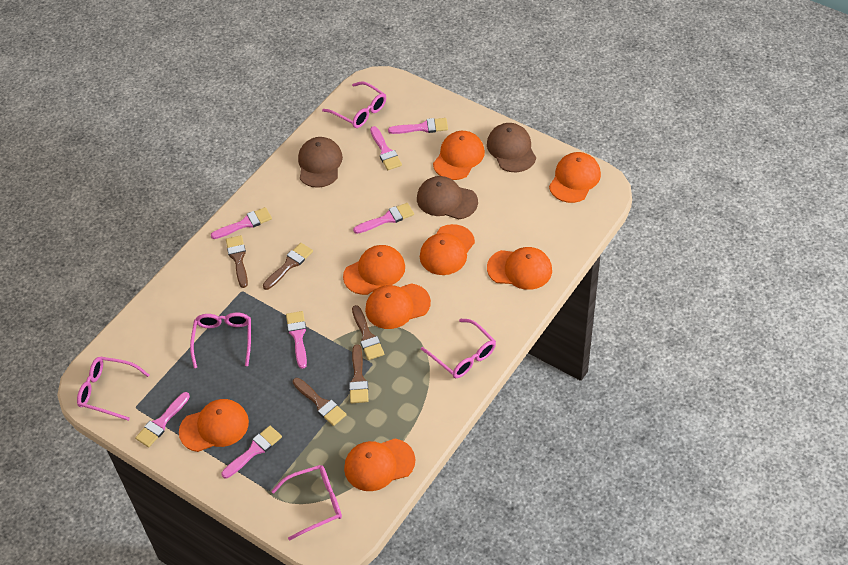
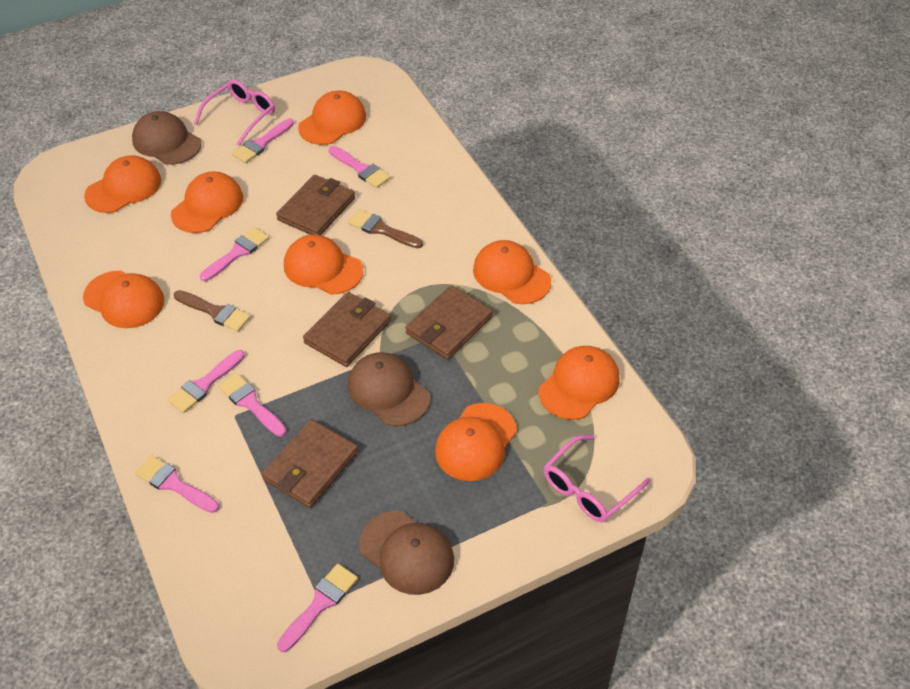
brown brush: [226,235,248,288] [263,243,313,290] [293,378,346,426] [349,344,368,403] [352,305,384,360] = 5 -> [174,290,251,332] [348,209,423,248] = 2
brown wallet: none = 0 -> [262,419,358,508] [276,175,355,235] [303,292,391,367] [405,285,493,360] = 4
pink glasses: [77,356,149,421] [190,313,251,368] [271,465,342,541] [322,81,386,128] [421,319,496,378] = 5 -> [194,80,275,146] [544,435,651,522] = 2

